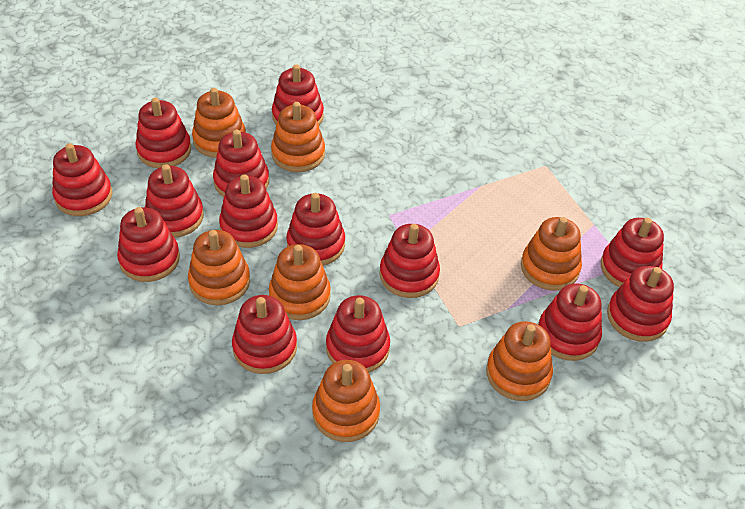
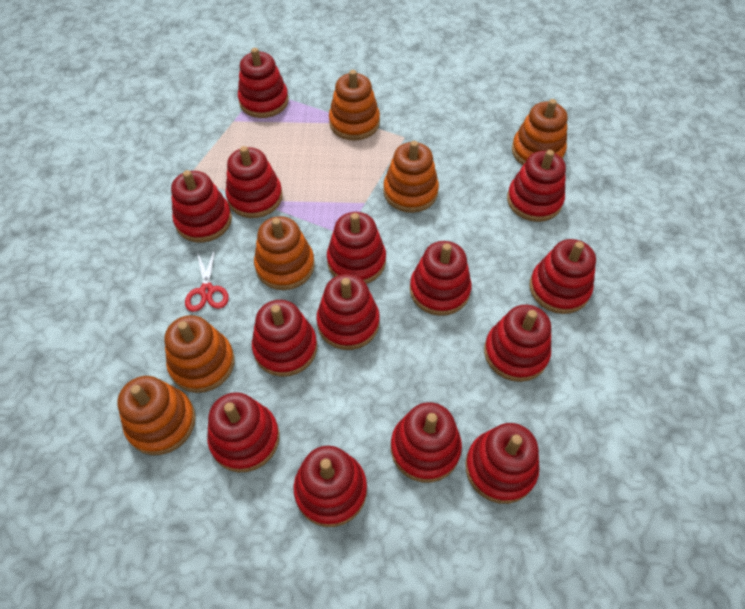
orange stacking toy: [188,230,250,305] [192,88,246,158] [269,244,331,320] [271,102,325,172] [312,360,380,442] [486,321,553,401] [521,217,582,290] = 7 -> [117,376,196,455] [164,315,235,393] [254,216,315,290] [329,70,380,141] [383,141,439,213] [512,99,567,165] = 6
red scissors: none = 0 -> [185,249,229,312] = 1

